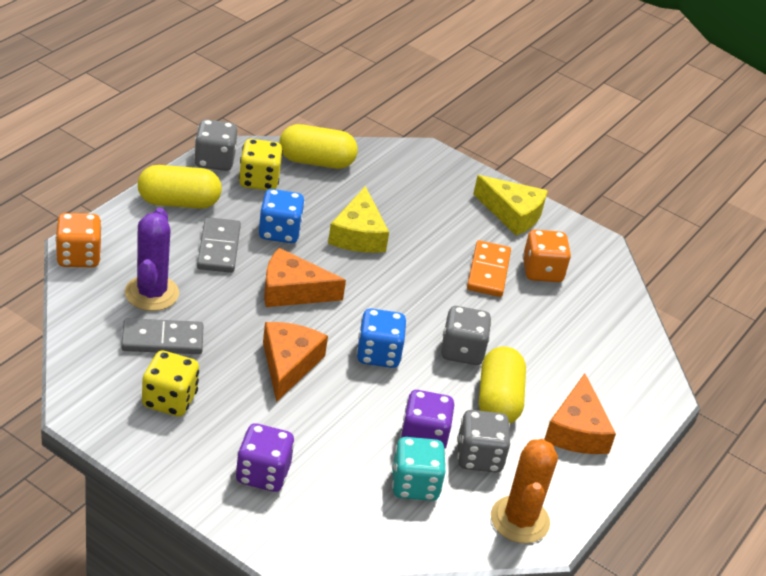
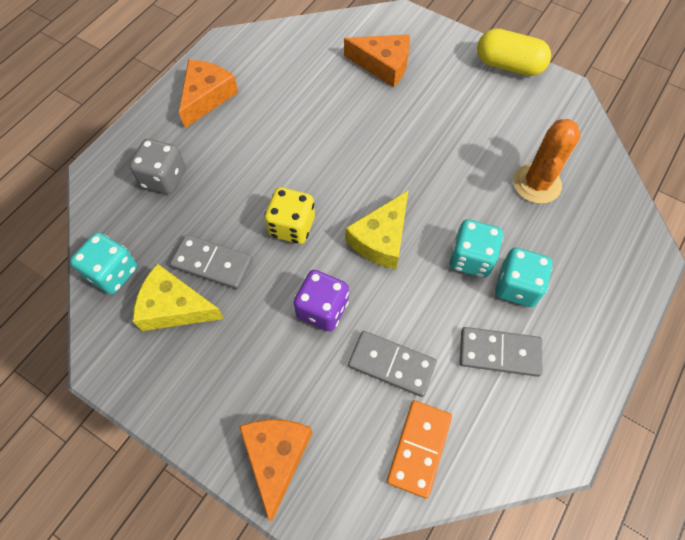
blue dice: [259,189,305,243] [356,309,407,368] = 2 -> none = 0
grey dice: [194,119,237,171] [441,306,492,365] [457,410,510,473] = 3 -> [130,139,186,194] = 1
grey domino: [121,318,203,354] [197,217,241,273] = 2 -> [170,235,252,289] [348,331,437,397] [460,327,542,377] = 3
orange dice: [55,213,102,267] [522,230,571,282] = 2 -> none = 0
purple cactus: [125,208,179,311] = 1 -> none = 0
purple dice: [236,423,295,492] [400,390,454,449] = 2 -> [294,270,349,332] = 1
turquoise dice: [392,437,445,501] = 1 -> [70,232,137,294] [449,219,503,278] [495,248,553,307] = 3
yellow capsule: [138,165,222,209] [279,124,358,169] [479,346,526,423] = 3 -> [477,28,551,76] = 1
yellow dice: [142,350,199,417] [239,139,283,190] = 2 -> [264,187,315,244] = 1

